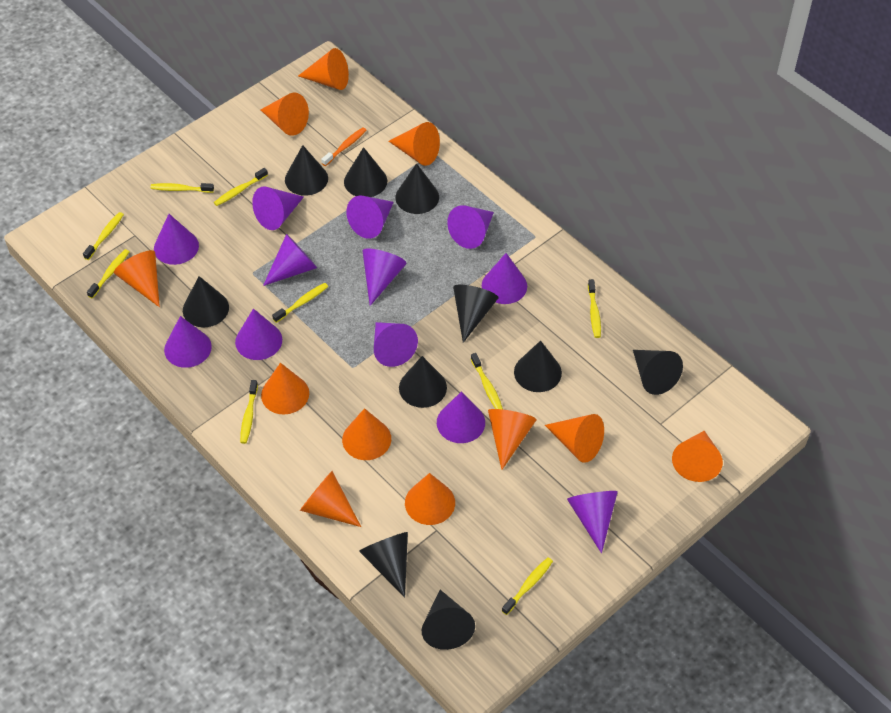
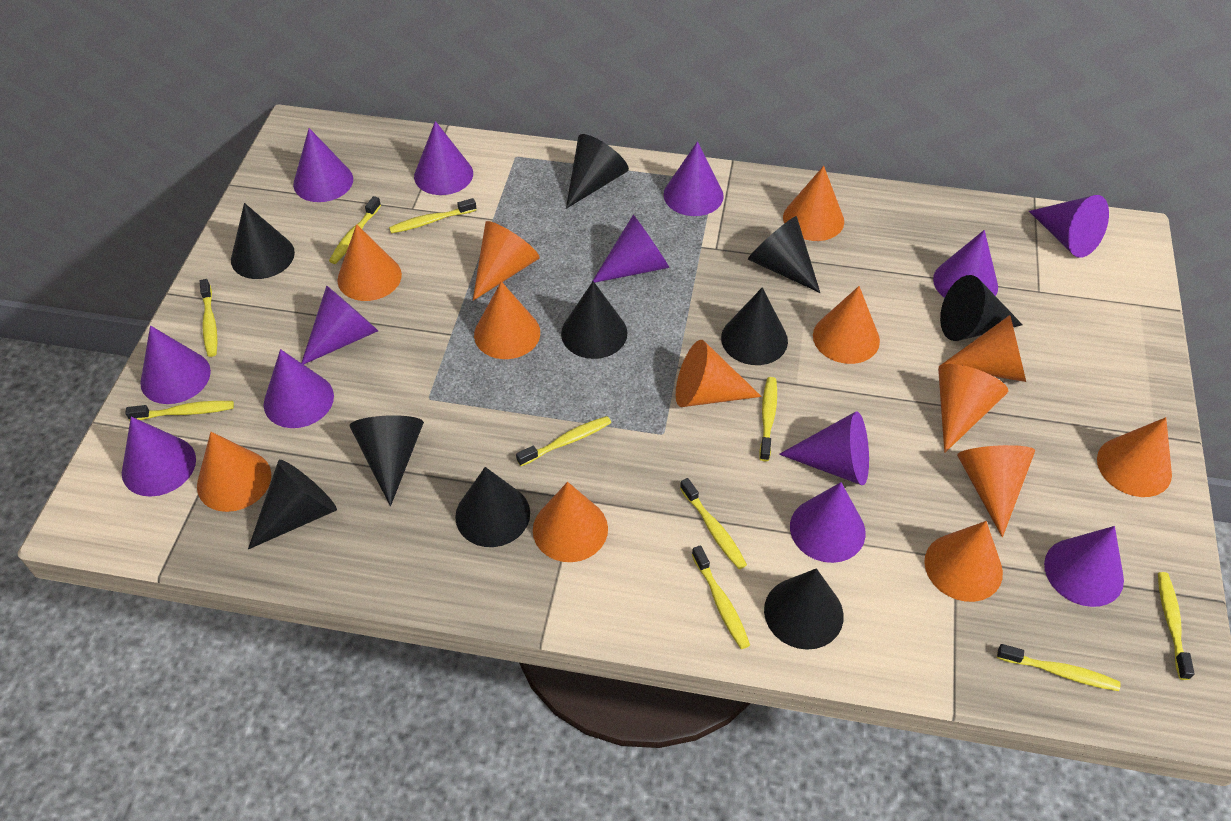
orange cone: [114,250,160,307] [261,93,309,136] [261,363,309,414] [298,48,349,90] [300,471,361,527] [342,408,391,460] [389,122,440,166] [405,473,455,525] [488,409,537,470] [545,414,604,463] [672,431,723,482] = 11 -> [197,432,271,512] [337,224,402,301] [473,221,540,301] [474,281,540,359] [533,482,608,562] [676,340,762,407] [783,166,844,241] [813,286,880,364] [924,521,1003,602] [938,364,1008,453] [940,315,1026,382] [957,445,1035,537] [1097,417,1172,497] = 13
orange toothbrush: [321,127,367,166] = 1 -> none = 0
purple cone: [154,214,199,265] [164,316,212,368] [235,308,282,360] [252,187,304,230] [263,234,317,286] [346,196,394,239] [362,249,406,306] [374,322,418,367] [437,391,485,443] [447,205,494,249] [482,253,527,304] [567,491,618,553] = 12 -> [122,417,196,497] [140,326,211,404] [264,349,334,428] [293,128,353,202] [301,285,378,365] [414,121,473,195] [591,215,669,283] [664,141,724,216] [779,411,869,485] [790,482,866,563] [933,230,998,298] [1029,195,1109,258] [1044,526,1124,607] = 13
yellow toothbrush: [83,212,124,260] [87,249,129,299] [150,183,214,193] [214,168,268,206] [240,380,258,444] [272,283,328,323] [471,353,503,409] [502,558,553,615] [588,279,601,338] = 9 -> [125,401,234,421] [200,279,217,357] [329,196,381,264] [389,198,476,234] [516,416,611,466] [680,478,747,569] [692,545,750,649] [759,377,777,461] [997,644,1121,691] [1158,572,1195,680] = 10

